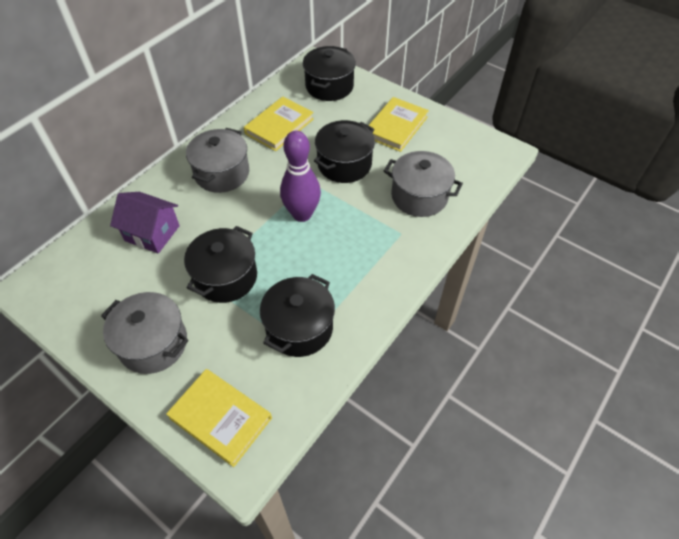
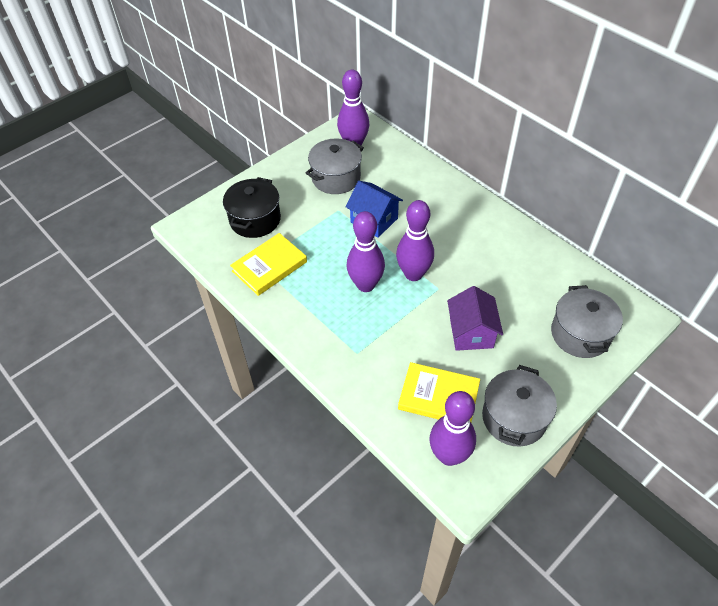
black pot: [184,226,257,303] [260,274,335,357] [303,46,356,101] [314,120,375,183] = 4 -> [223,177,281,238] = 1
blue house: none = 0 -> [345,181,403,238] = 1
purple bowling pin: [280,131,321,222] = 1 -> [337,70,370,146] [346,211,385,292] [396,200,434,281] [429,391,476,466] = 4
yellow book: [166,369,272,467] [244,96,314,151] [368,97,429,152] = 3 -> [230,233,307,296] [398,362,480,422] = 2

